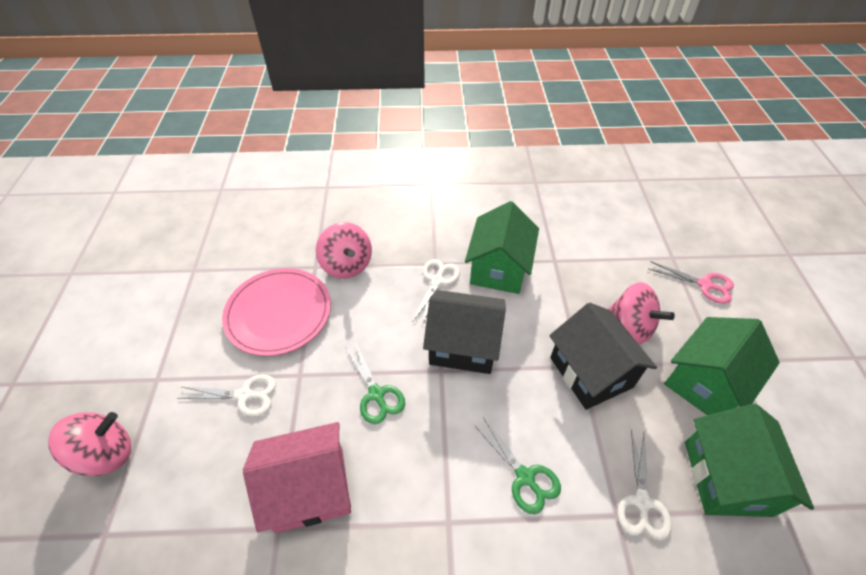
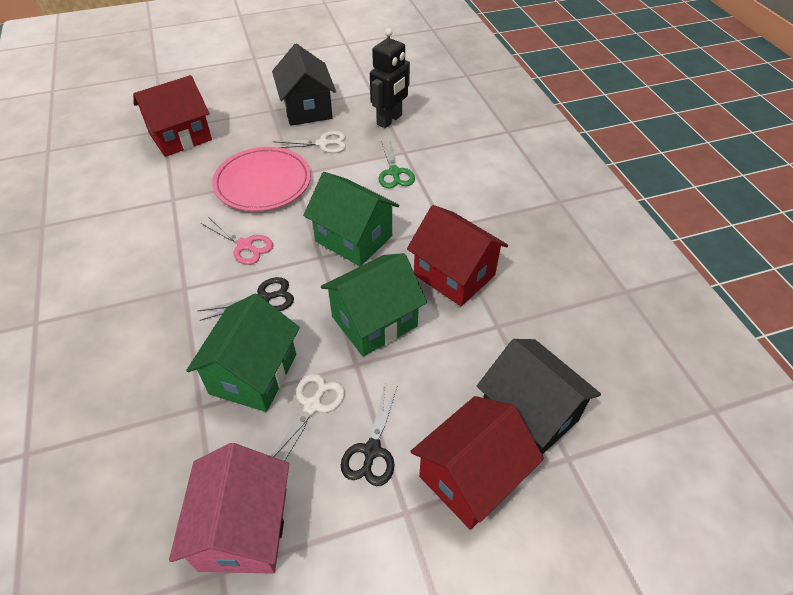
black robot: none = 0 -> [370,28,410,128] = 1
black scissors: none = 0 -> [198,277,294,321] [341,386,397,486] = 2
green scissors: [345,342,405,424] [474,417,561,514] = 2 -> [378,141,415,188] = 1
pink spinning top: [48,412,131,476] [316,222,372,279] [608,282,675,344] = 3 -> none = 0
red house: none = 0 -> [133,75,212,157] [407,205,508,306] [410,396,544,530] = 3
white scissors: [179,375,276,417] [413,259,460,326] [617,430,672,541] = 3 -> [272,373,345,461] [273,131,346,153] = 2

